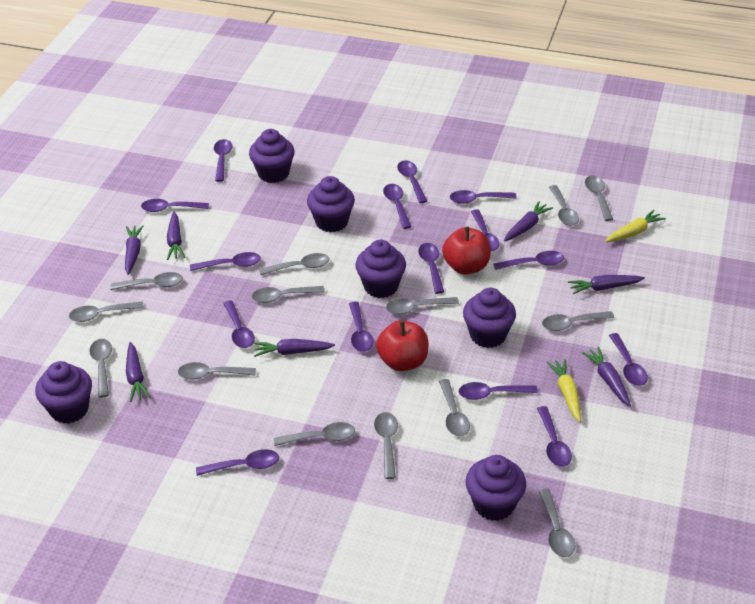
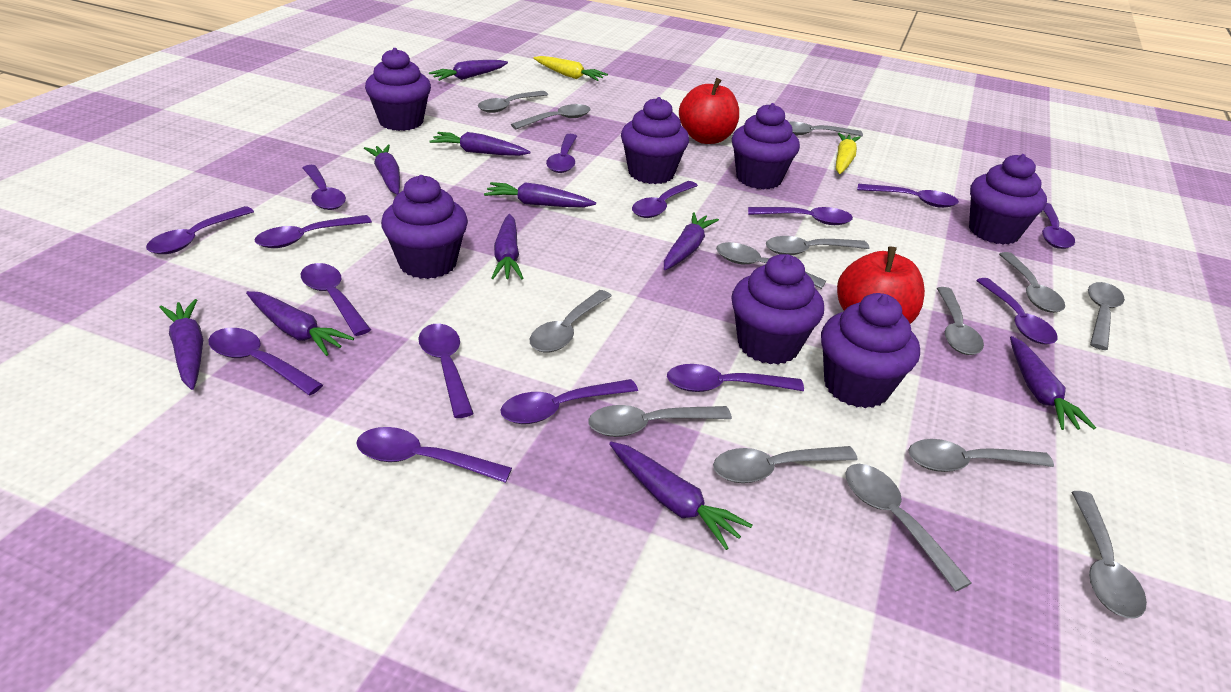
purple carrot: [125,225,144,275] [126,342,150,402] [167,212,185,260] [254,339,335,357] [504,201,553,242] [568,275,645,294] [582,347,631,406] = 7 -> [159,299,203,390] [246,291,354,356] [364,145,400,195] [429,60,508,81] [429,132,531,156] [484,182,596,207] [491,214,523,279] [609,442,752,550] [664,212,719,270] [1010,336,1096,430] = 10
purple cupcake: [35,361,92,424] [249,129,295,183] [307,176,355,232] [355,240,406,298] [463,288,516,348] [465,455,526,521] = 6 -> [365,48,431,131] [381,175,468,279] [621,97,689,184] [731,254,824,364] [732,103,800,190] [821,293,920,408] [969,154,1047,244] = 7

